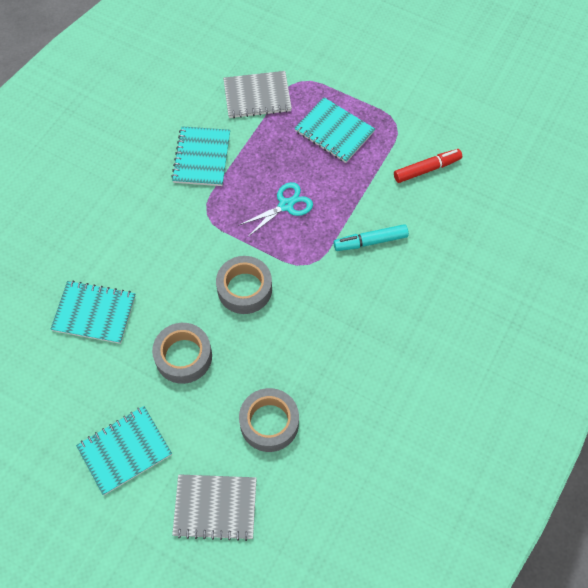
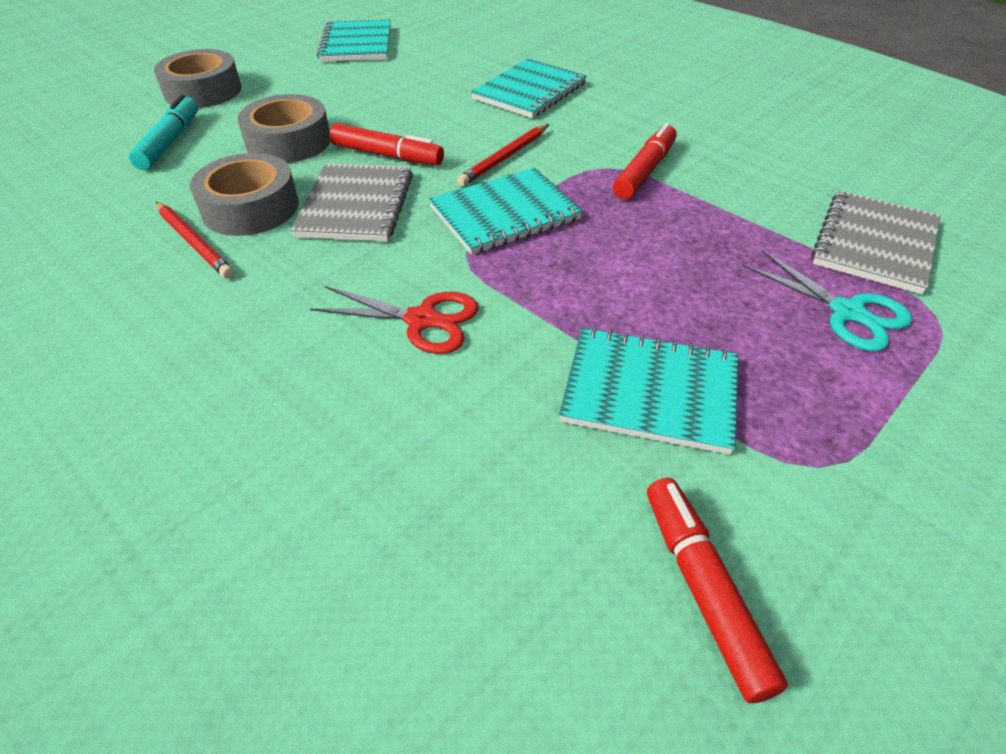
red marker: [394,149,462,183] = 1 -> [329,123,444,165] [613,123,677,200] [647,478,788,703] = 3
red pencil: none = 0 -> [156,202,234,279] [457,124,549,186] = 2
red scissors: none = 0 -> [310,286,479,354] = 1

